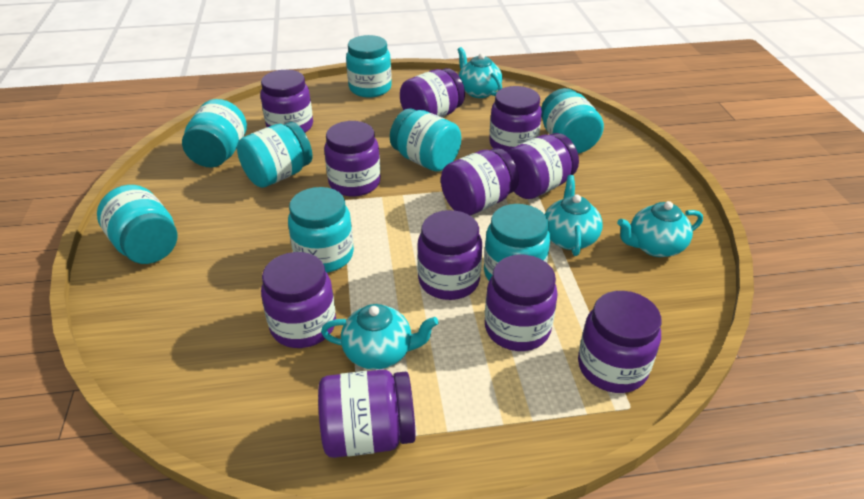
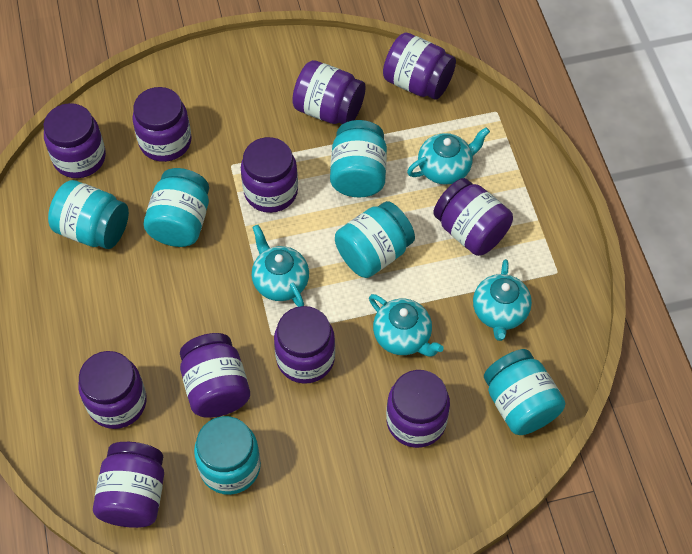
turquoise jar: [97,185,177,264] [182,99,247,168] [237,122,312,188] [288,187,354,273] [346,35,392,97] [390,108,461,172] [484,204,550,281] [541,88,604,154] = 8 -> [48,180,129,249] [144,168,209,247] [194,416,261,495] [330,120,387,197] [335,201,415,278] [484,349,565,435] = 6

